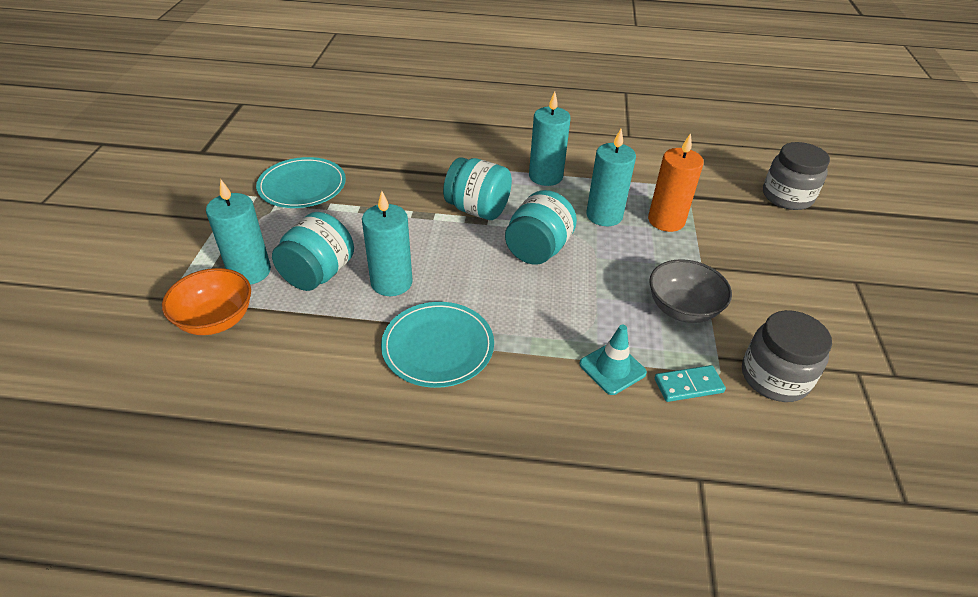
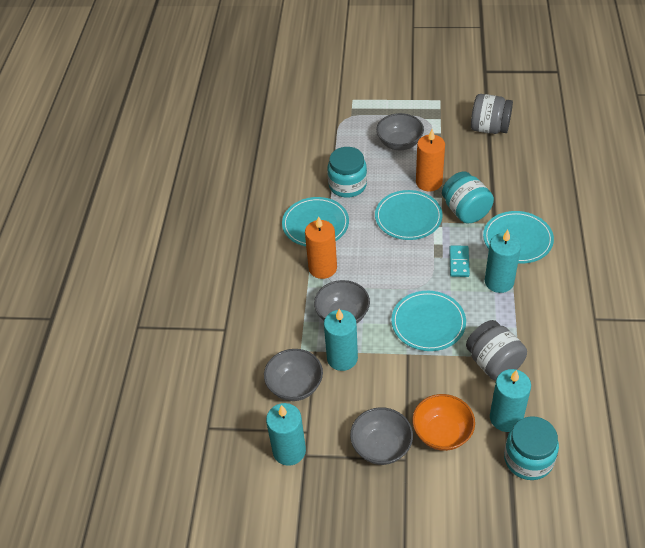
grey bowl: [649,259,732,323] = 1 -> [264,349,323,401] [314,280,370,323] [350,407,413,465] [376,113,424,150] = 4
orange candle: [648,133,704,232] = 1 -> [305,216,337,279] [416,129,445,192] = 2
turquoise plate: [256,157,346,208] [381,302,494,388] = 2 -> [282,197,349,246] [375,190,443,240] [391,291,466,351] [483,211,554,263] = 4
turquoise traffic cone: [579,324,647,395] = 1 -> none = 0

